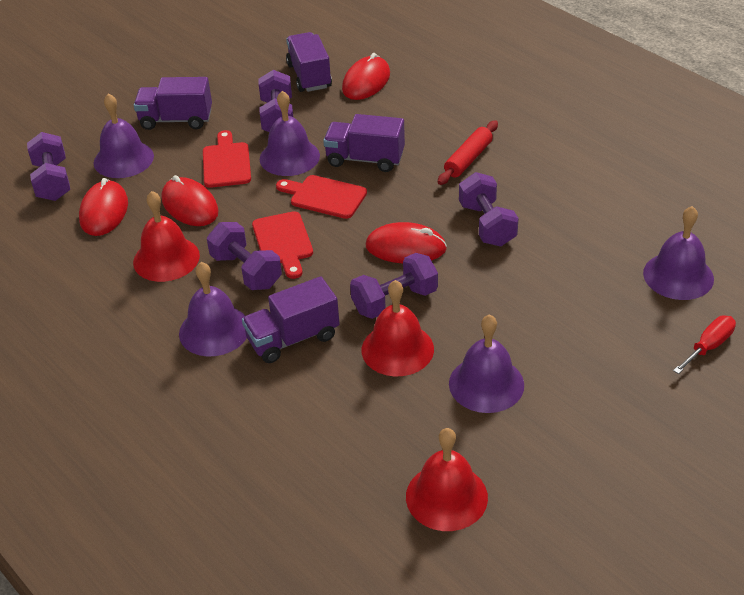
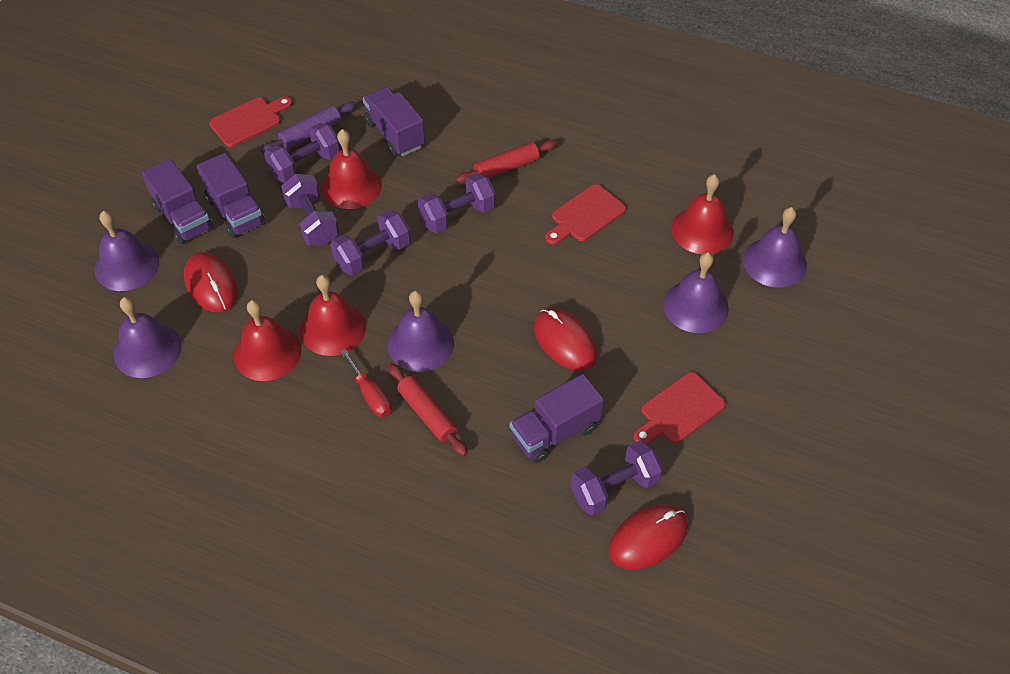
purple rolling pin: none = 0 -> [261,102,357,154] = 1
red bell: [133,191,200,282] [362,280,434,376] [406,428,488,531] = 3 -> [234,300,301,381] [300,275,366,356] [321,129,382,209] [671,174,734,254] = 4
red mouse: [79,178,128,236] [161,175,219,226] [342,53,390,100] [366,222,447,264] = 4 -> [184,252,238,313] [534,308,597,371] [609,504,688,570] = 3
red rolling pin: [438,120,498,185] = 1 -> [388,363,468,456] [456,140,557,183] = 2

